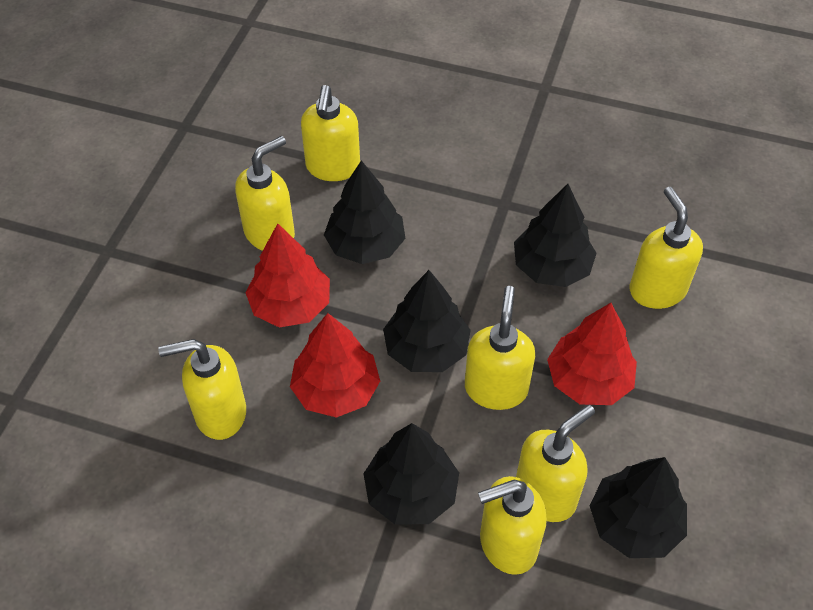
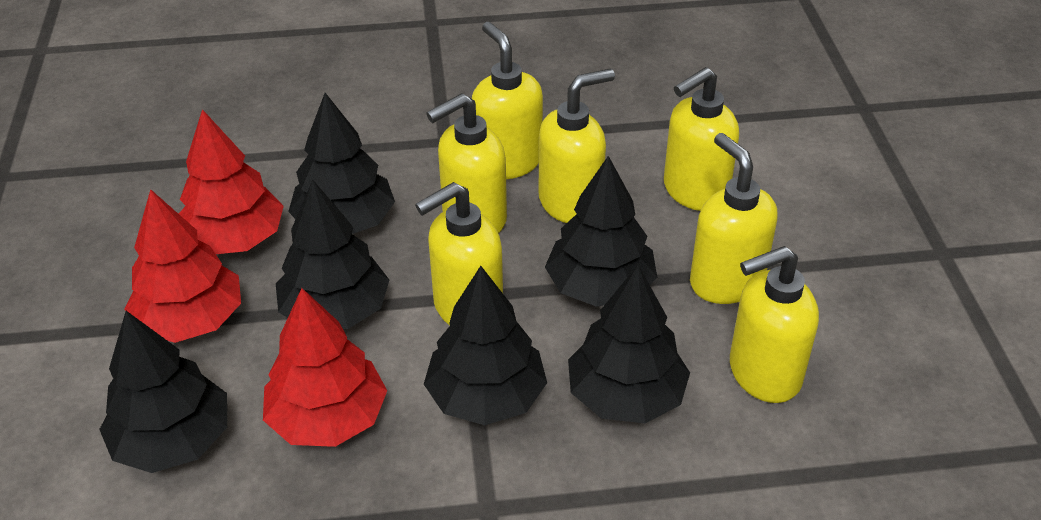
black tree: [324,160,406,264] [363,423,459,524] [383,270,471,372] [514,184,597,287] [590,457,687,558] = 5 -> [99,311,227,473] [276,180,389,329] [288,93,395,234] [424,266,547,425] [545,156,657,307] [568,265,690,423] = 6

